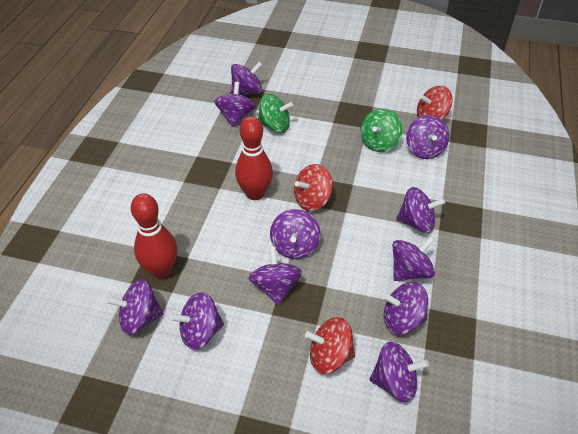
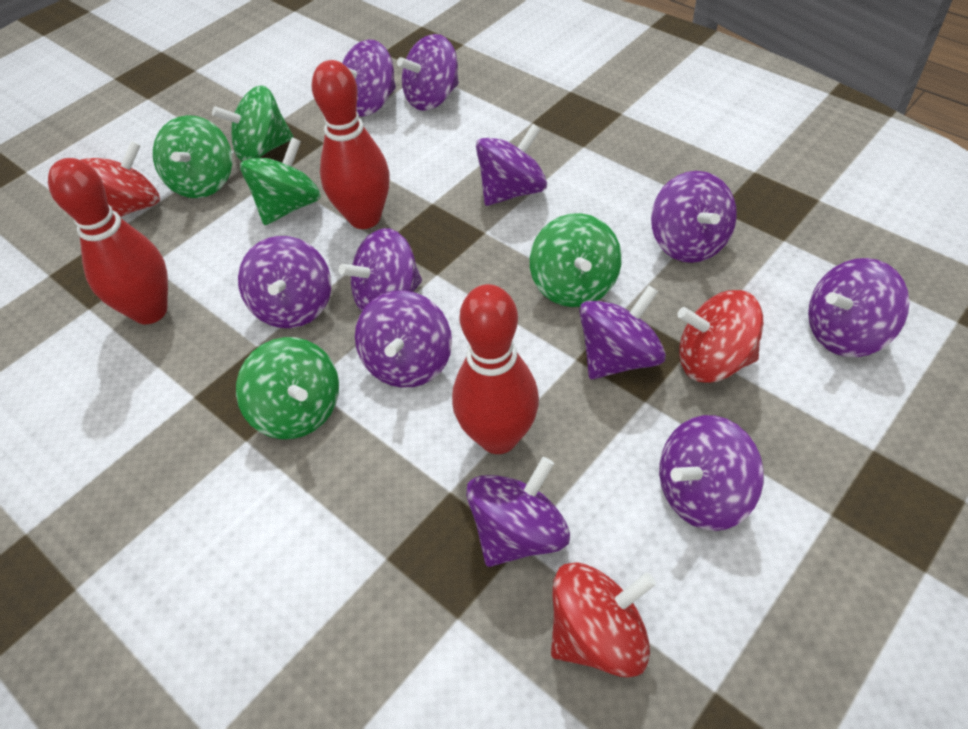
green spinning top: [258,94,293,133] [360,109,403,152] = 2 -> [153,115,232,198] [212,86,293,162] [236,337,339,439] [240,137,321,225] [530,213,622,307] = 5
red bowling pin: [131,193,177,278] [235,116,273,200] = 2 -> [48,158,168,324] [312,60,390,229] [452,284,539,454] = 3

